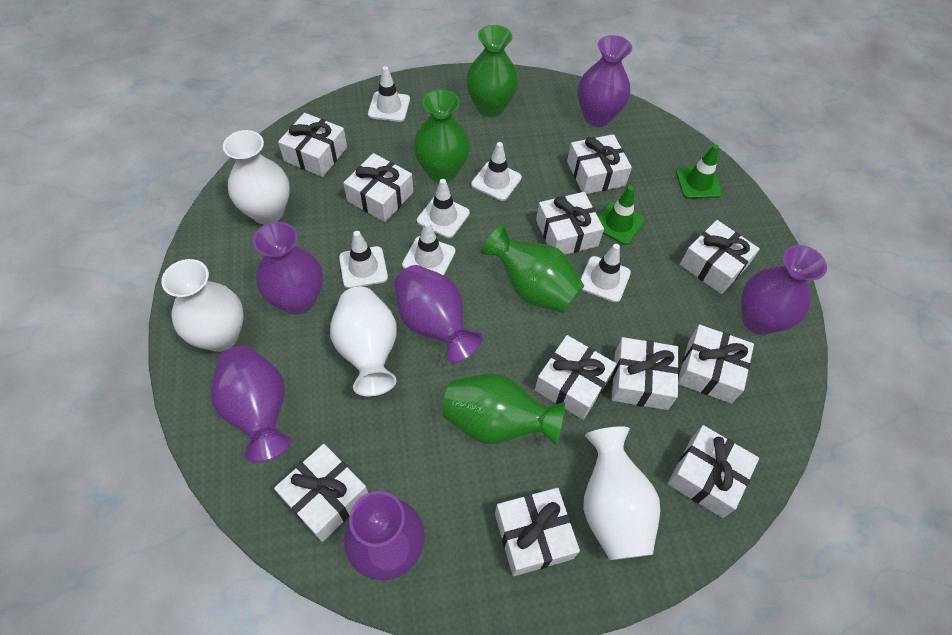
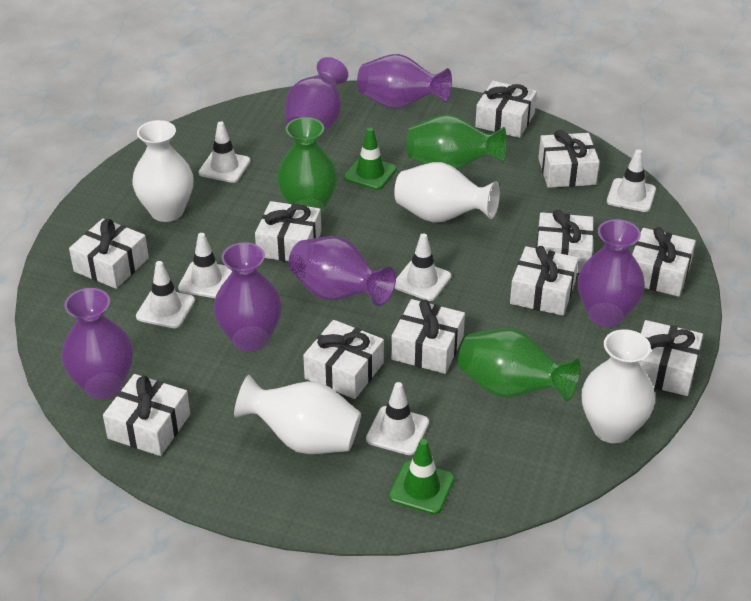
green vase: [414,90,470,183] [443,373,565,445] [466,25,518,117] [481,223,584,313] = 4 -> [277,117,337,214] [407,114,507,170] [458,328,580,402] = 3

